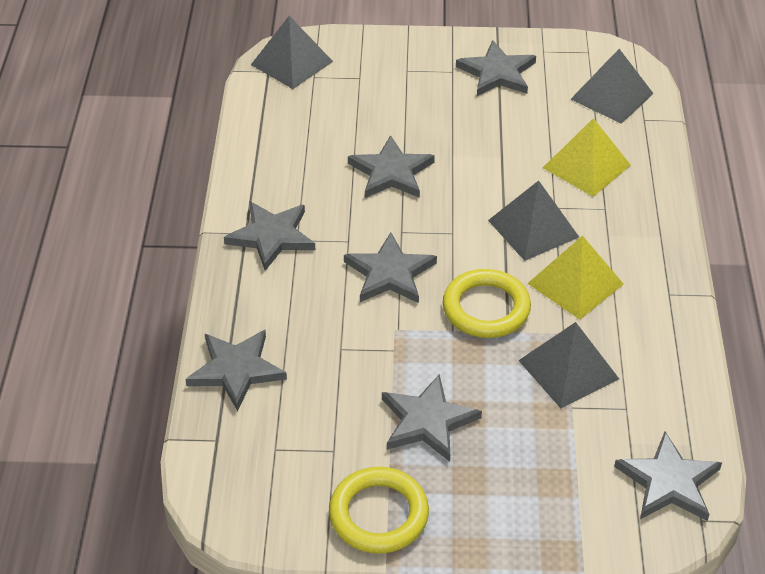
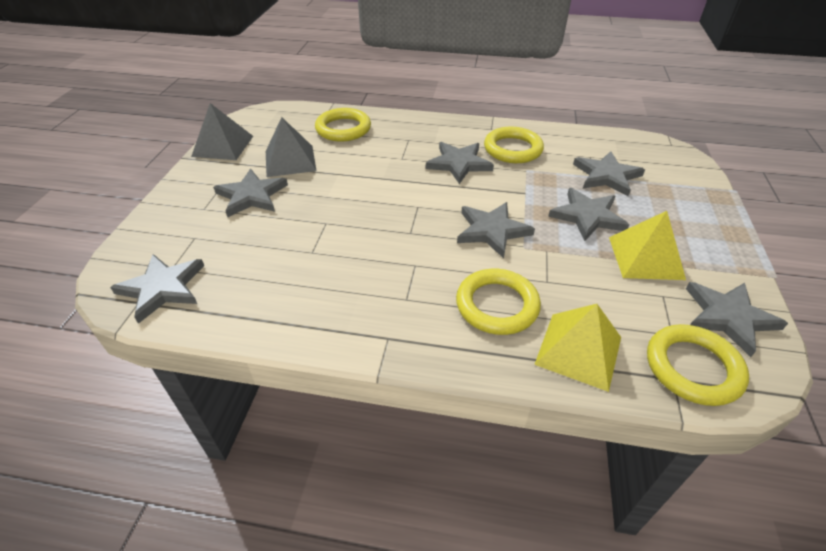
grey pyramid: [251,16,333,89] [488,180,579,261] [518,322,619,408] [571,49,654,124] = 4 -> [191,103,253,160] [266,117,317,177] = 2
yellow ring: [329,467,429,554] [443,269,531,338] = 2 -> [315,108,371,142] [456,269,541,335] [484,127,544,163] [647,324,749,406] = 4

